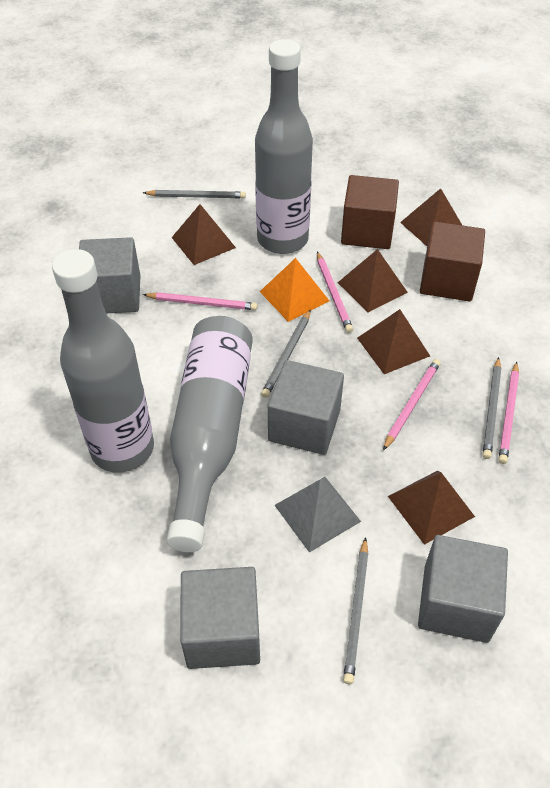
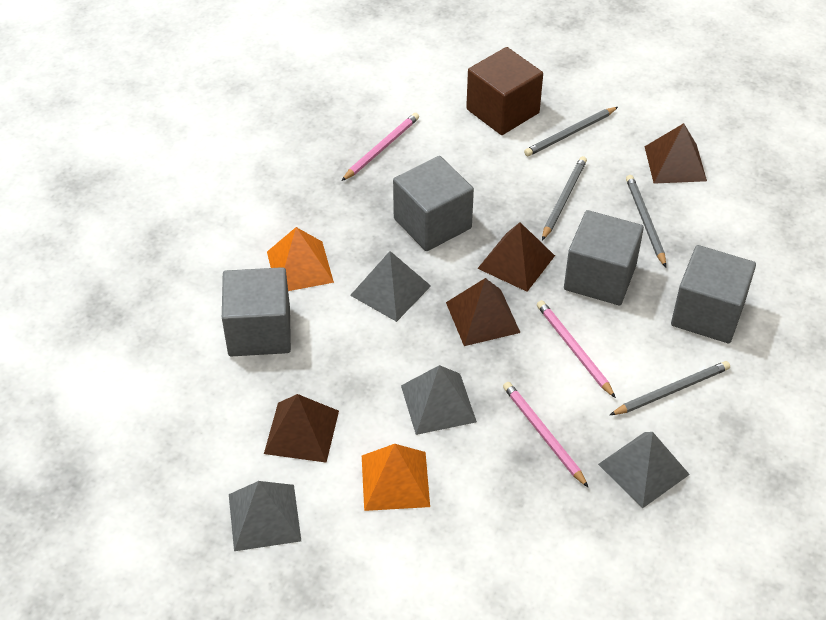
brown cube: [341,175,399,249] [420,222,485,301] = 2 -> [466,47,543,135] = 1
brown pyramid: [172,204,236,265] [338,249,408,312] [357,309,430,374] [388,471,475,545] [400,188,462,246] = 5 -> [264,394,339,463] [446,278,521,346] [477,222,555,292] [644,123,707,184] = 4
grey bottle: [52,249,154,473] [167,316,253,552] [255,39,313,254] = 3 -> none = 0
grey pyramid: [274,477,361,553] = 1 -> [229,481,301,551] [350,251,431,322] [401,365,477,435] [598,432,690,508] = 4
orange pyramid: [260,258,329,322] = 1 -> [267,227,334,291] [362,444,430,511] = 2
pink pencil: [143,292,258,310] [317,252,353,333] [383,359,441,450] [498,362,519,464] = 4 -> [342,113,419,181] [503,382,589,488] [537,300,616,398] = 3

